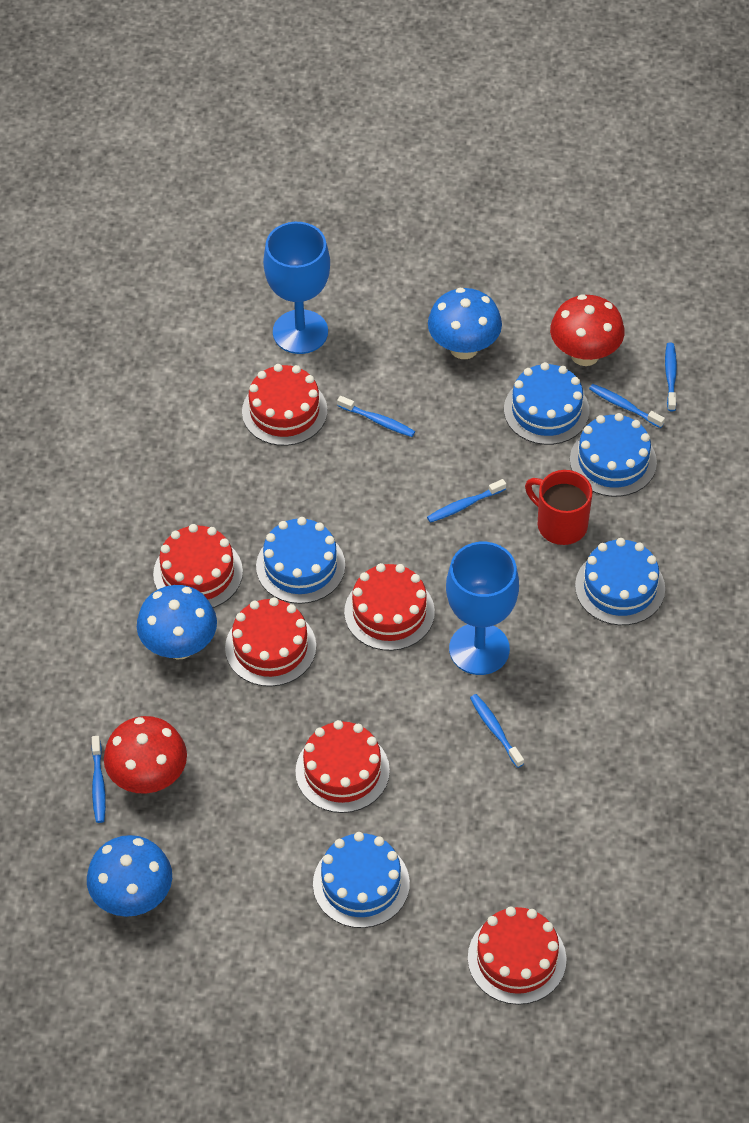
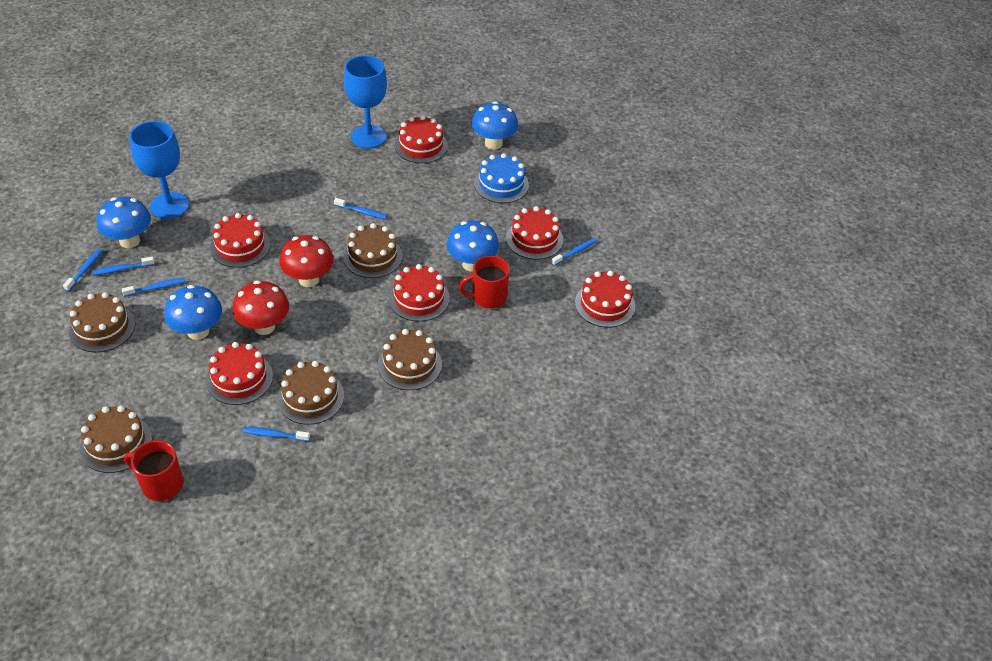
blue cake: [256,517,345,604] [313,832,410,928] [504,362,590,445] [570,413,657,497] [575,538,665,625] = 5 -> [474,153,529,203] = 1
blue mushroom: [87,835,172,917] [137,585,217,659] [428,288,502,359] = 3 -> [97,197,151,248] [164,285,222,340] [447,220,499,272] [472,101,518,150] = 4
brown cake: none = 0 -> [69,292,135,352] [80,405,152,473] [277,361,344,425] [343,223,402,278] [378,329,442,390] = 5
red mug: [525,470,592,545] = 1 -> [124,440,183,501] [459,256,510,309] = 2

